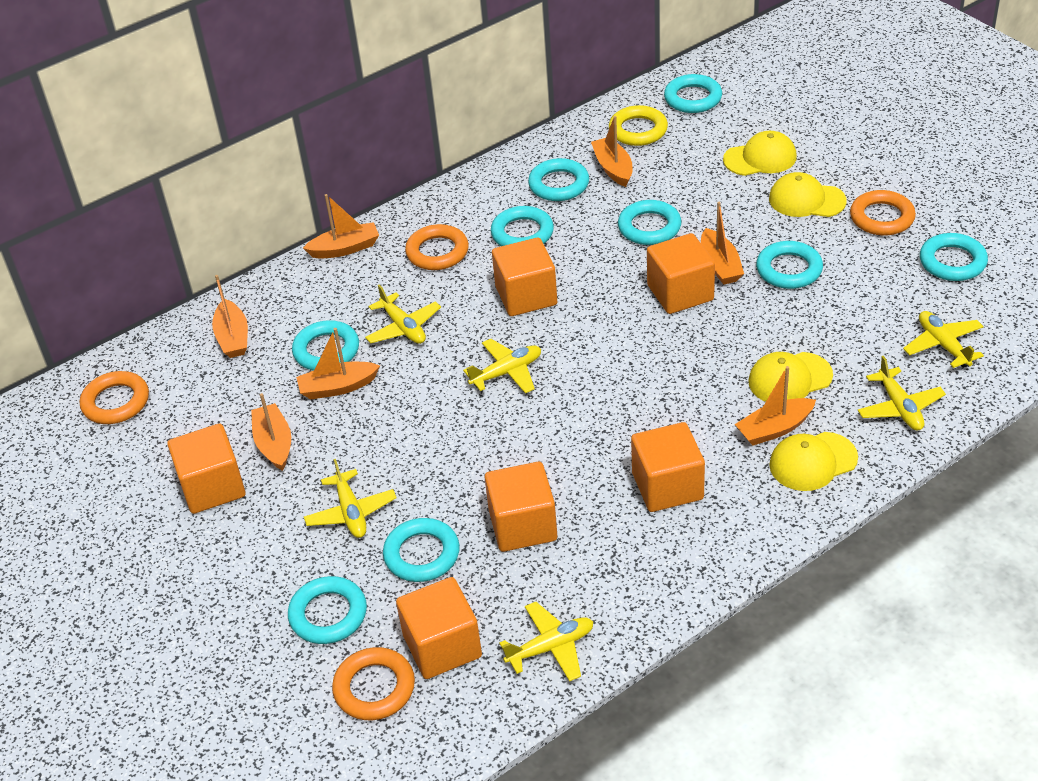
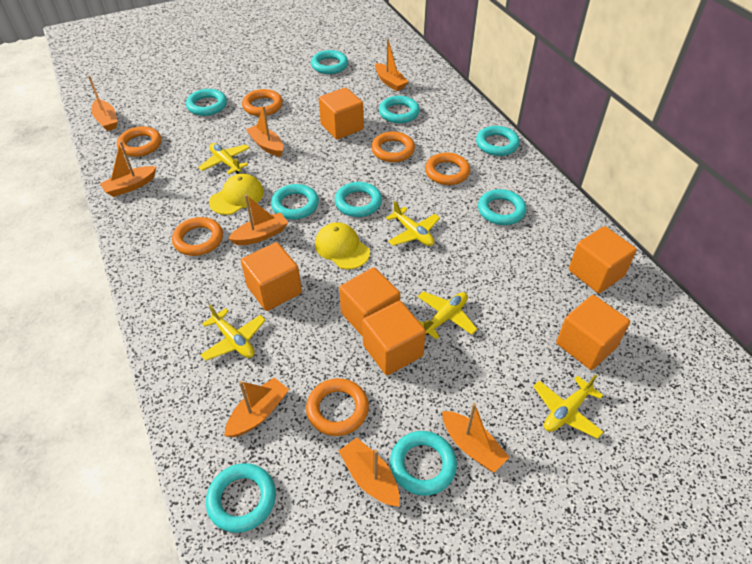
orange boat: [212,275,248,358] [251,393,291,471] [296,328,380,400] [303,194,379,259] [591,116,632,187] [701,202,744,285] [735,366,816,446] = 7 -> [88,76,117,131] [100,141,156,197] [224,378,289,437] [228,195,288,245] [246,106,283,157] [339,438,400,506] [375,39,408,91] [442,403,510,473] = 8
orange ring: [80,371,149,424] [332,647,415,720] [405,224,469,270] [850,190,916,236] = 4 -> [117,126,161,157] [172,217,223,256] [242,89,283,116] [306,378,369,436] [371,132,415,162] [425,153,470,185] = 6
yellow cap: [723,131,797,176] [748,352,833,402] [769,172,847,217] [769,432,858,491] = 4 -> [209,174,264,215] [315,222,370,269] = 2
yellow plane: [304,459,397,538] [365,284,441,344] [463,339,541,393] [499,601,594,682] [858,356,946,430] [903,311,984,368] = 6 -> [198,143,250,174] [201,305,266,361] [386,201,440,246] [418,291,478,340] [533,375,604,439] = 5
yellow ring: [609,105,668,146] = 1 -> none = 0

